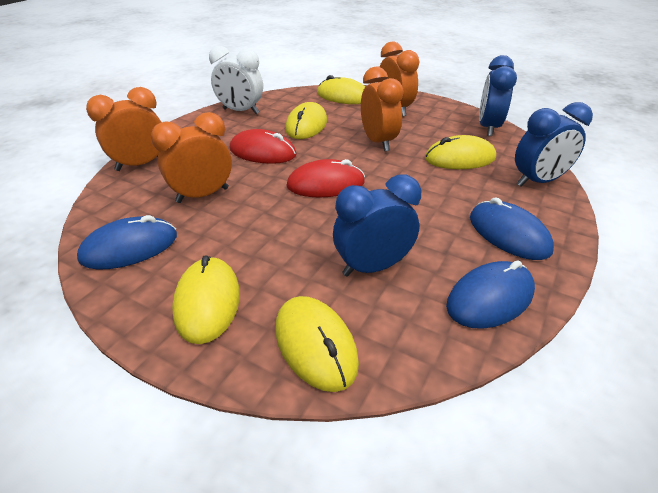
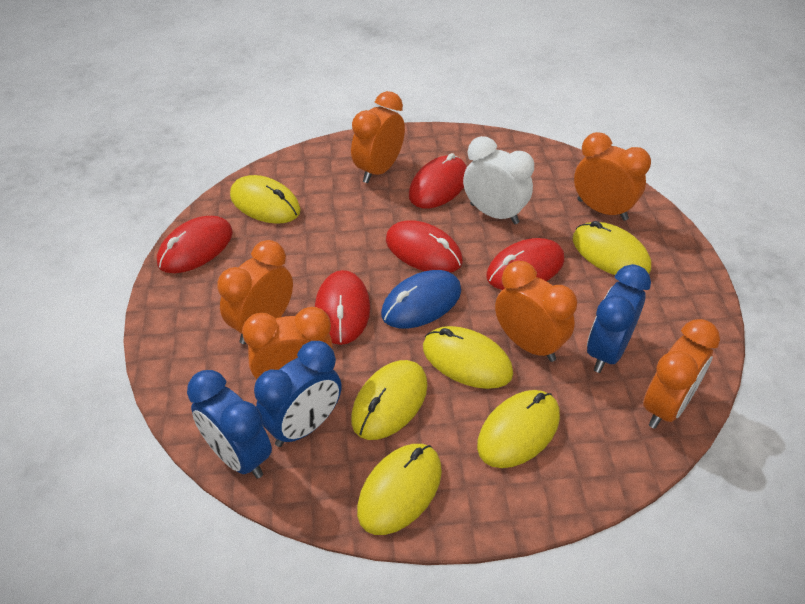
blue mouse: [77,215,177,270] [446,260,535,329] [470,197,554,260] = 3 -> [381,270,461,329] = 1
orange clock: [86,87,161,171] [151,112,232,203] [361,67,404,151] [379,41,420,117] = 4 -> [217,240,293,344] [242,307,333,379] [351,91,405,183] [495,261,577,362] [574,132,651,221] [643,319,720,429] = 6
red mouse: [230,129,297,164] [287,159,365,197] = 2 -> [157,216,233,273] [315,270,370,345] [386,220,463,273] [409,153,467,208] [486,238,564,290] = 5
yellow mouse: [172,255,240,344] [275,296,359,392] [285,102,327,139] [317,75,365,104] [425,135,496,169] = 5 -> [230,175,301,224] [351,360,428,440] [357,444,442,535] [423,326,513,389] [477,390,560,468] [573,221,651,275] = 6

